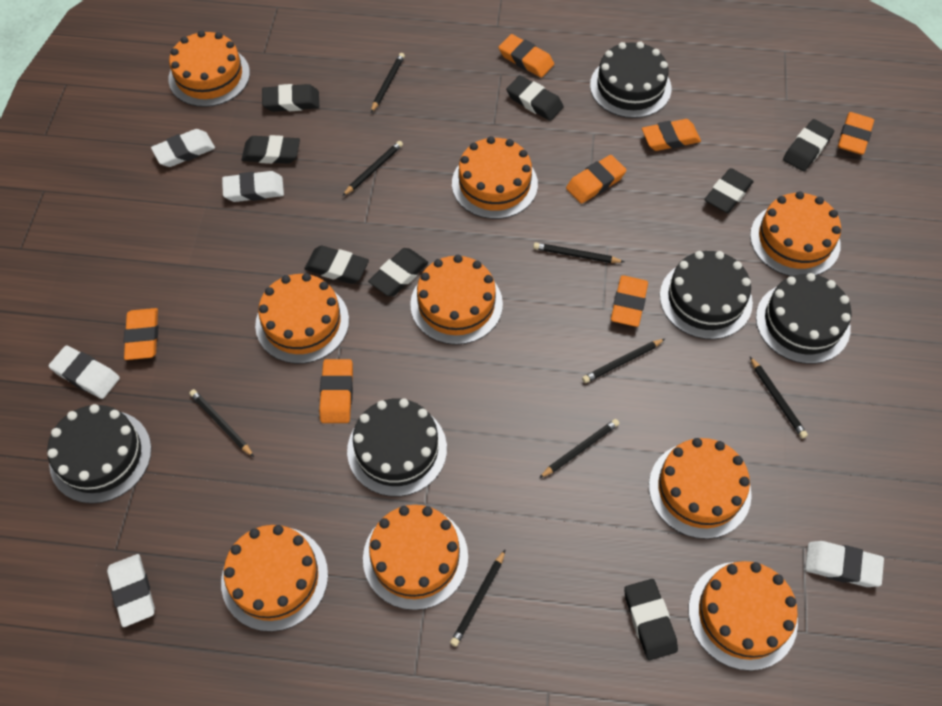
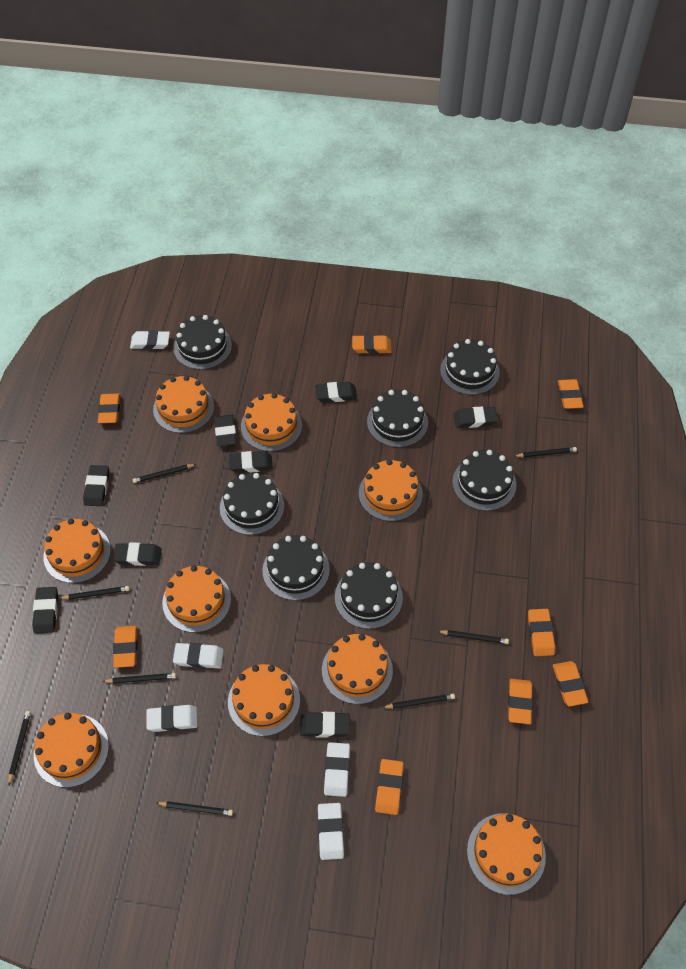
black cake: [47,404,151,504] [347,398,447,496] [590,42,671,118] [660,251,753,339] [756,273,852,364] = 5 -> [173,315,232,370] [220,473,284,535] [262,535,330,601] [335,562,403,629] [367,390,428,448] [440,339,500,395] [452,450,516,511] = 7
orange eraser: [124,308,158,360] [319,359,353,423] [498,34,554,78] [566,155,627,204] [611,275,648,327] [642,119,701,151] [838,112,874,155] = 7 -> [98,394,120,423] [113,626,138,668] [352,335,392,354] [375,759,404,815] [508,679,533,724] [528,609,555,656] [553,661,588,706] [558,379,584,409] = 8

